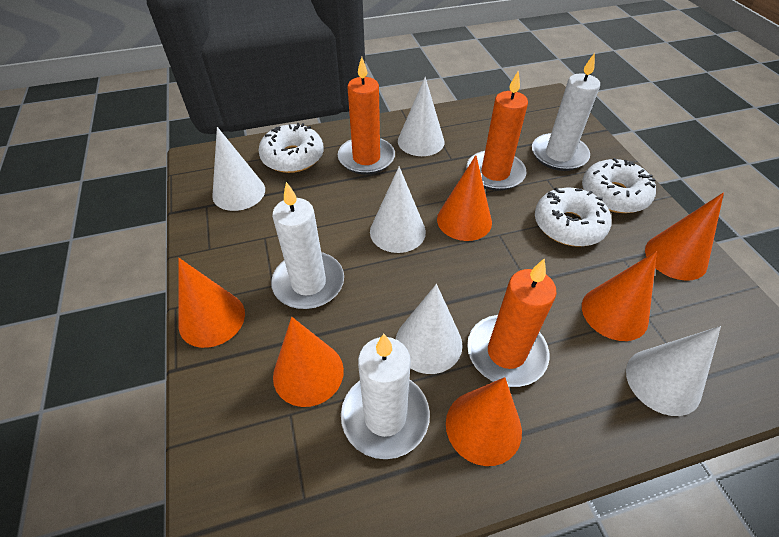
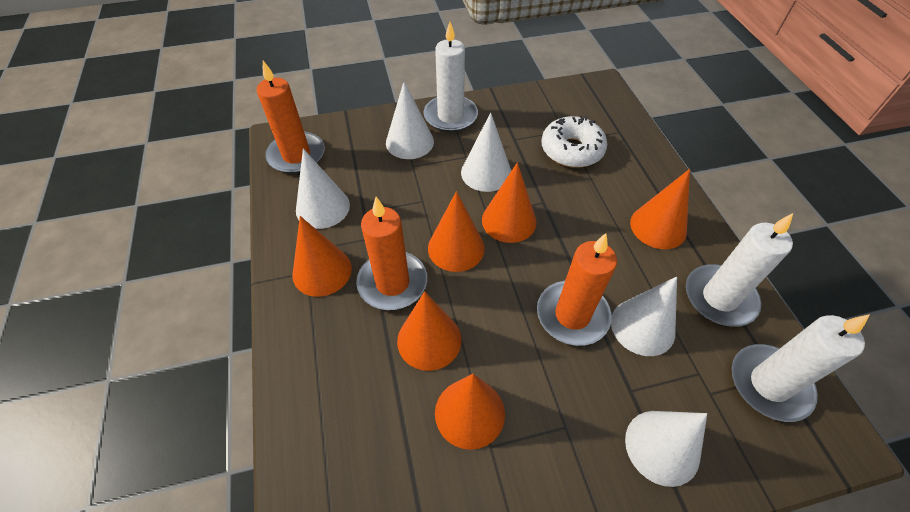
white donut: [258,123,324,173] [535,187,611,247] [582,158,656,213] = 3 -> [541,116,607,168] = 1

